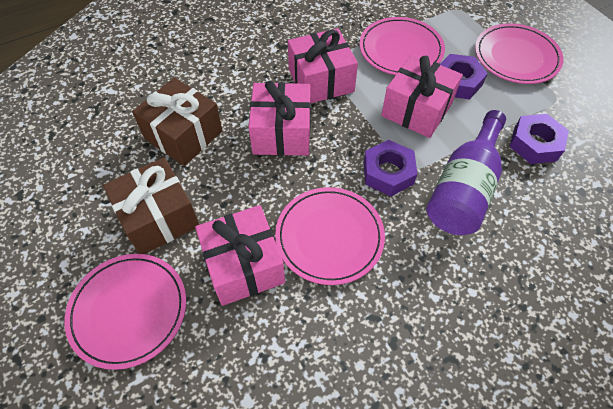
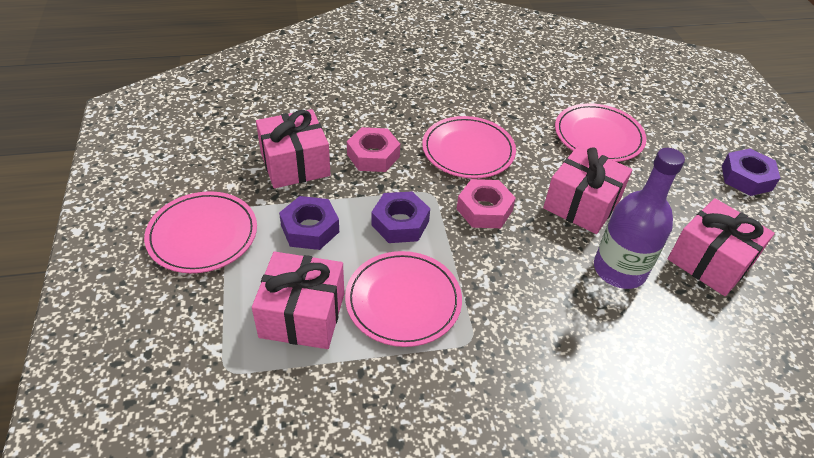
brown gift: [103,157,199,254] [132,78,223,166] = 2 -> none = 0
pink nut: none = 0 -> [347,127,400,172] [457,179,516,228] = 2

